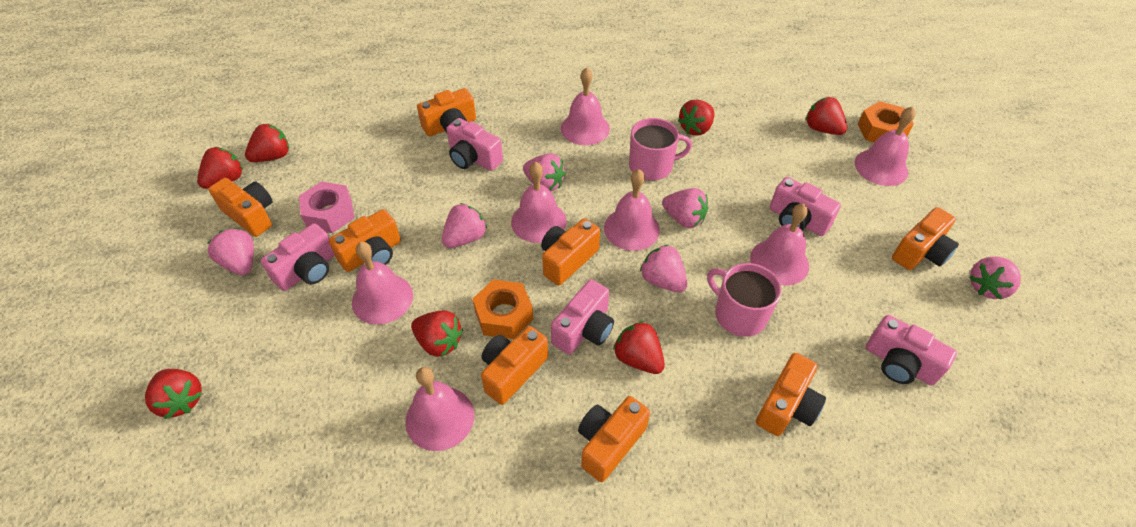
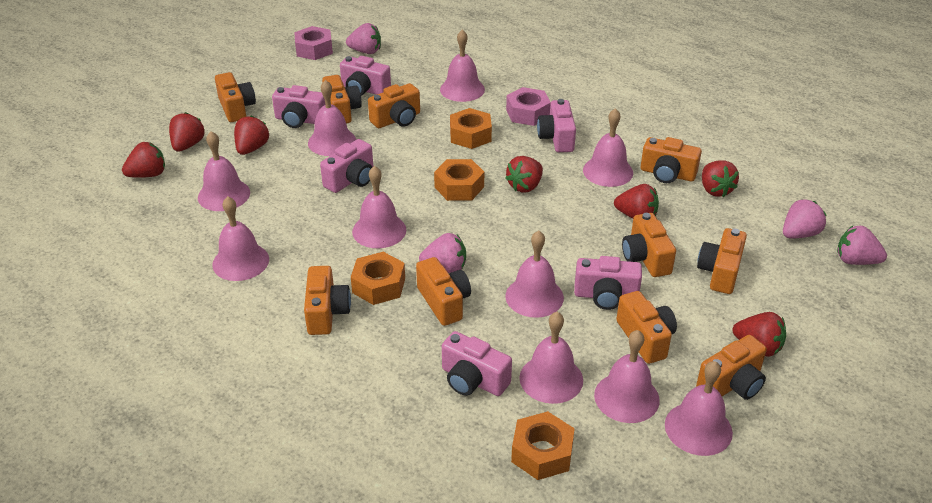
orange camera: [208,178,273,237] [329,209,401,272] [417,88,476,136] [481,326,548,405] [541,218,600,286] [578,396,650,482] [756,353,826,436] [892,207,959,270] = 8 -> [215,72,256,122] [304,266,351,335] [322,75,362,124] [368,83,420,128] [416,257,471,326] [616,291,677,364] [622,213,676,277] [641,137,702,183] [696,335,767,400] [697,228,747,294] = 10
orange nut: [473,279,533,339] [858,101,914,143] = 2 -> [351,252,405,305] [434,159,484,201] [450,108,492,149] [511,411,575,480] = 4
pink bell: [352,242,413,325] [405,367,474,451] [511,162,566,243] [561,67,610,145] [604,169,660,251] [750,203,809,285] [855,106,916,186] = 7 -> [198,131,250,211] [212,196,269,281] [308,80,356,156] [352,166,406,248] [440,30,485,102] [505,230,564,318] [519,312,583,404] [583,108,633,187] [594,330,660,423] [665,361,733,456] = 10
pink camera: [261,223,335,291] [446,118,503,171] [551,279,614,355] [770,177,841,236] [866,315,957,386] = 5 -> [272,85,325,128] [320,139,373,193] [340,56,391,96] [442,331,512,396] [537,99,576,152] [574,256,642,310] = 6
pink mug: [629,118,692,181] [707,263,781,337] = 2 -> none = 0
pink nut: [299,181,355,233] = 1 -> [294,26,333,60] [506,87,551,126] = 2
pink strawberry: [207,228,254,275] [442,203,487,248] [523,153,566,192] [640,245,687,293] [662,188,708,228] [969,256,1021,299] = 6 -> [346,23,381,54] [419,233,466,273] [783,199,826,239] [837,226,887,265] = 4

